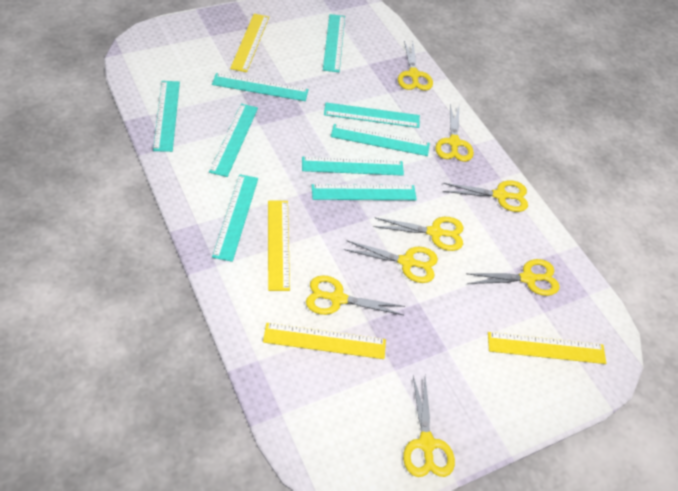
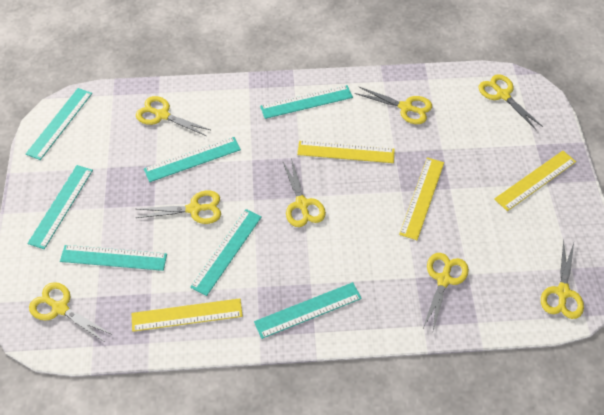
turquoise ruler: [153,81,180,152] [209,104,258,177] [212,73,309,101] [212,174,258,262] [302,157,404,176] [312,184,417,200] [323,14,345,72] [324,102,420,128] [331,124,430,156] = 9 -> [26,88,92,160] [27,165,93,249] [60,245,167,271] [144,137,241,182] [190,209,262,296] [254,282,362,339] [260,85,353,119] = 7

